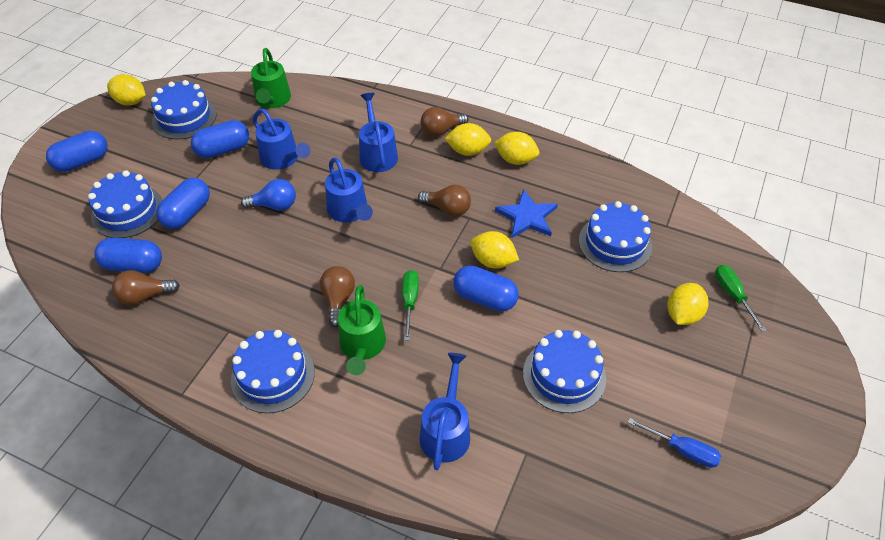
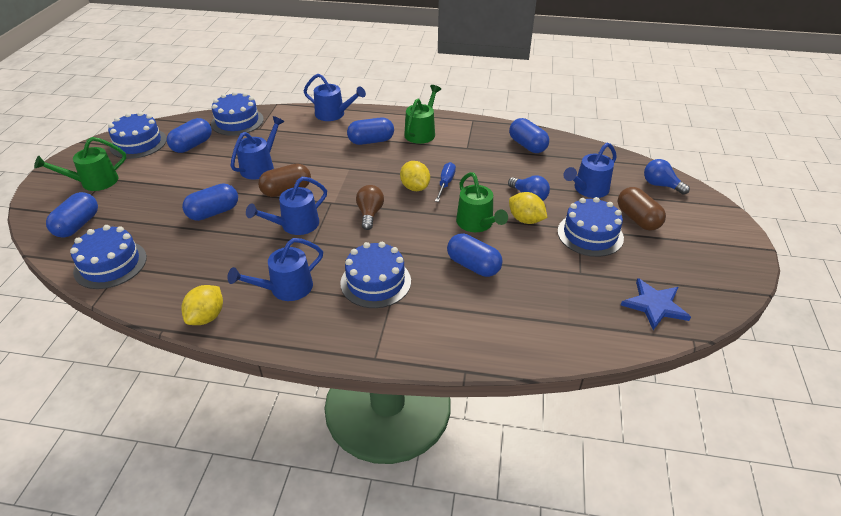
blue capsule: [46,131,108,172] [94,238,162,273] [156,178,210,229] [191,120,249,158] [453,265,519,312] = 5 -> [46,192,98,238] [167,118,212,153] [182,183,238,221] [347,118,394,145] [447,233,503,277] [509,118,549,153] = 6
blue light bulb: [241,179,296,211] = 1 -> [508,175,550,201] [644,159,690,195] = 2
blue watering can: [253,109,310,170] [325,157,373,222] [359,93,398,172] [419,353,470,470] = 4 -> [227,238,323,301] [231,116,284,180] [246,177,327,235] [304,73,366,121] [563,143,617,198] = 5
brown capsule: none = 0 -> [258,163,311,197] [618,187,666,231] = 2
brown light bulb: [112,270,180,305] [320,266,355,327] [418,185,471,217] [421,107,469,137] = 4 -> [356,185,384,230] = 1
green screwdriver: [402,270,419,341] [715,265,767,332] = 2 -> none = 0
green watering can: [251,48,291,108] [338,285,386,375] = 2 -> [34,137,126,191] [404,85,441,144] [456,172,508,232] = 3
yellow lemon: [107,74,145,106] [444,123,491,156] [471,231,519,269] [494,132,539,165] [667,283,708,325] = 5 -> [181,285,223,325] [400,161,430,191] [509,192,548,224] = 3

